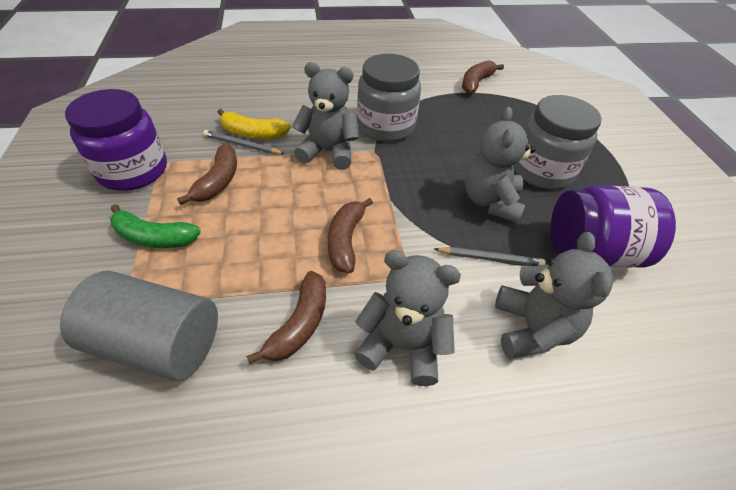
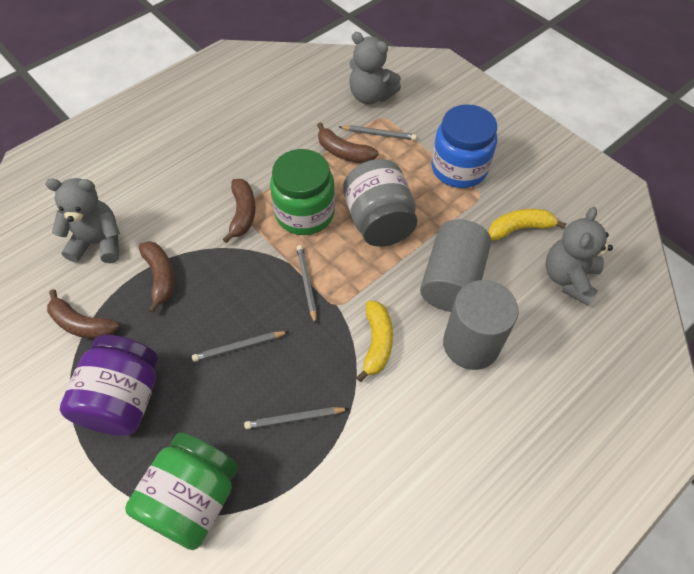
blue jar: none = 0 -> [432,104,497,188] = 1
green banana: [110,204,201,248] = 1 -> none = 0
green jar: none = 0 -> [125,432,238,550] [270,149,335,235] = 2
grey cylinder: [60,271,218,381] = 1 -> [420,219,491,312] [443,280,519,370] = 2
grey jar: [357,54,421,142] [513,95,602,189] = 2 -> [343,159,417,247] = 1
grey pencil: [203,130,285,154] [435,247,546,266] = 2 -> [192,331,289,362] [244,407,349,429] [297,245,317,325] [339,125,417,140] = 4
grey teddy bear: [292,62,359,170] [354,250,461,386] [465,107,536,223] [495,232,613,359] = 4 -> [45,178,120,263] [349,32,401,104] [546,207,613,306] = 3
purple jar: [65,89,167,191] [551,186,676,268] = 2 -> [60,335,158,436] = 1
yellow banana: [217,109,291,139] = 1 -> [356,301,393,382] [488,209,567,240] = 2

